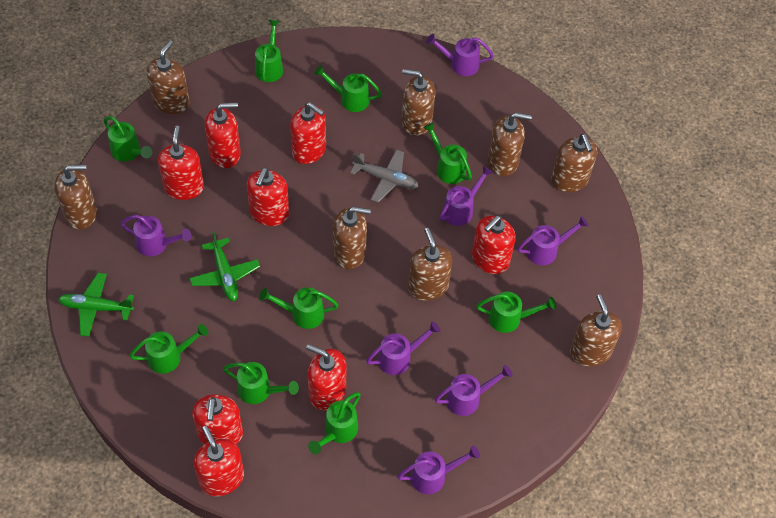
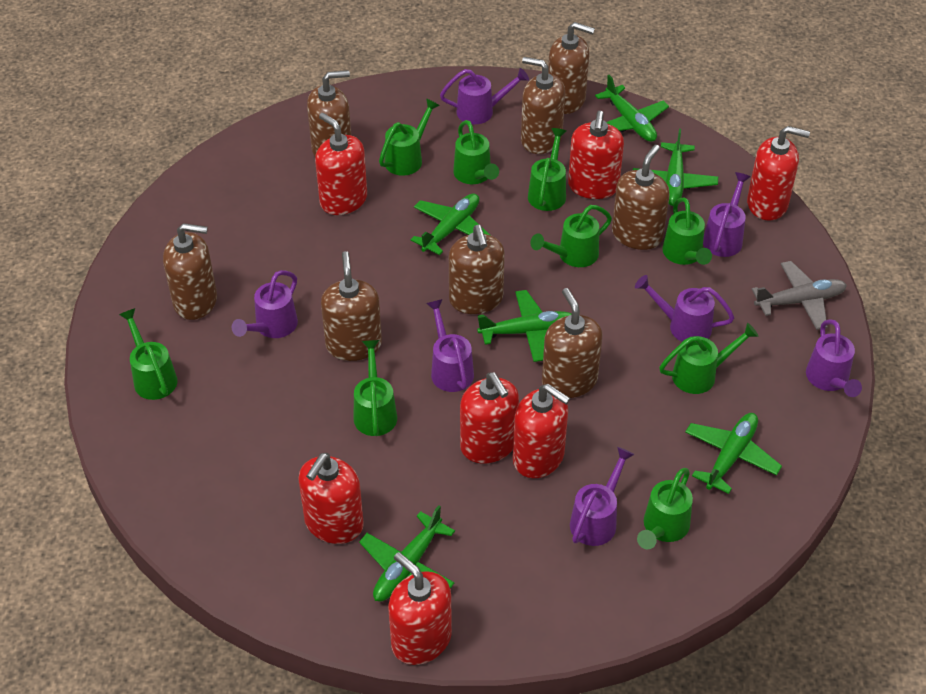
green plane: [58,273,134,336] [190,231,260,301] = 2 -> [359,505,455,602] [411,193,490,255] [477,290,572,362] [595,75,669,142] [633,129,718,206] [685,413,782,494] = 6
red soap dispenser: [158,126,204,200] [192,394,243,445] [194,426,244,496] [205,102,241,168] [247,168,289,226] [290,102,326,164] [306,344,346,410] [472,216,516,274] = 8 -> [298,453,364,544] [315,113,367,215] [388,552,452,665] [460,372,519,464] [513,384,570,478] [568,111,624,199] [747,126,810,220] = 7

